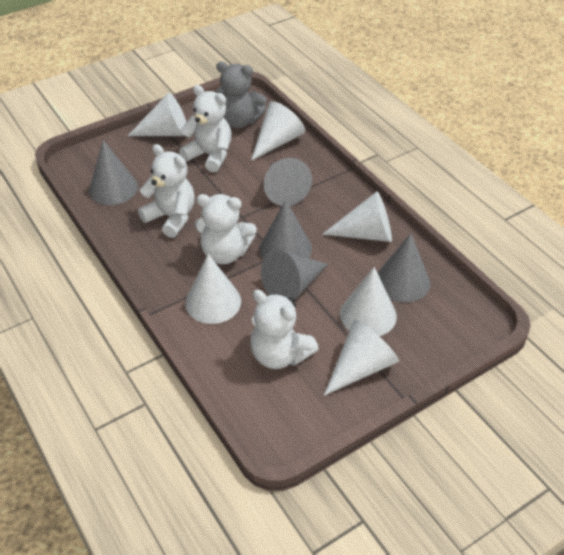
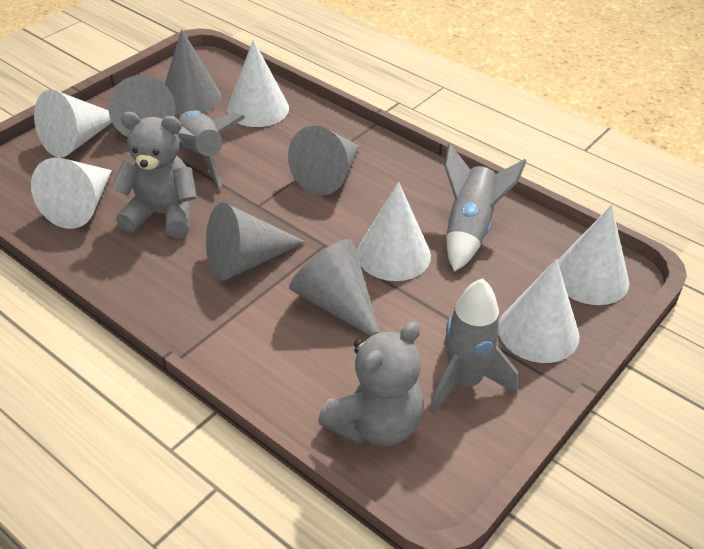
grey rocket: none = 0 -> [177,110,245,187] [430,278,518,415] [444,144,527,272] = 3
grey teddy bear: [216,61,267,128] = 1 -> [111,112,197,238] [318,321,423,446] = 2
white teddy bear: [138,144,195,238] [179,85,232,172] [194,194,257,264] [250,290,319,369] = 4 -> none = 0

